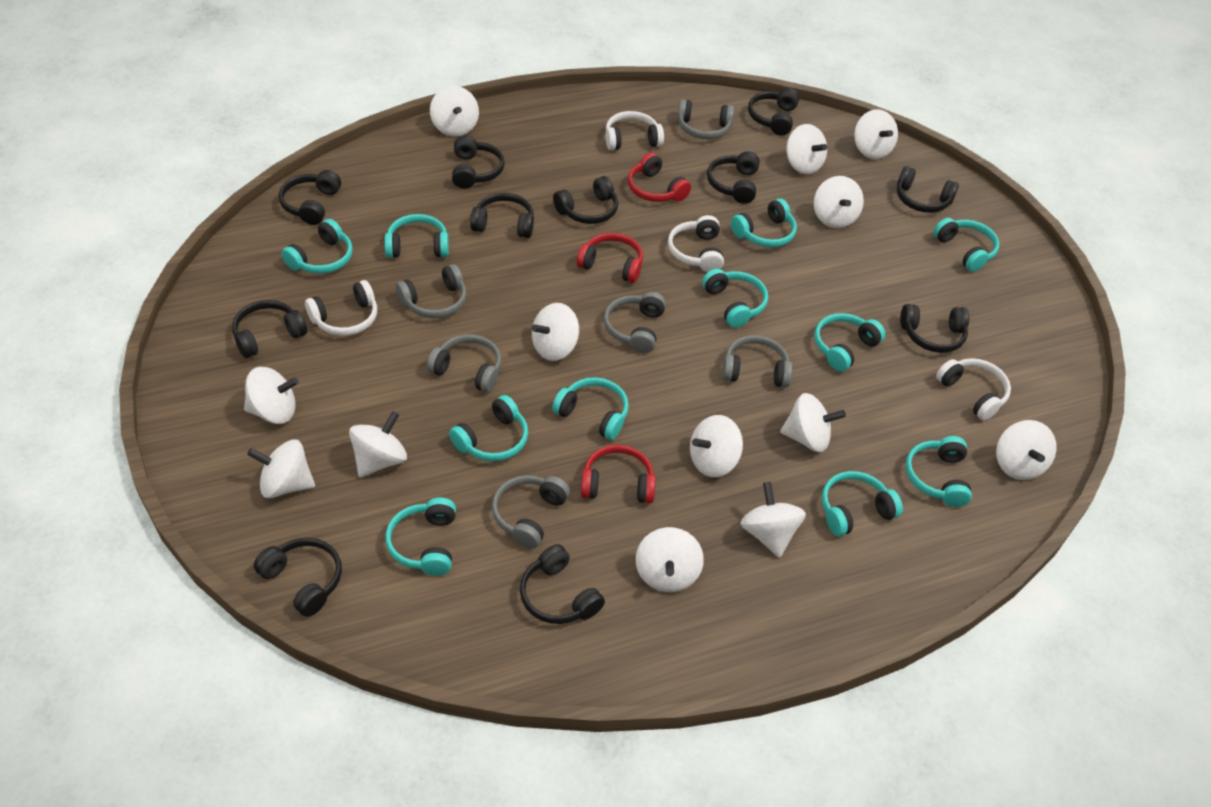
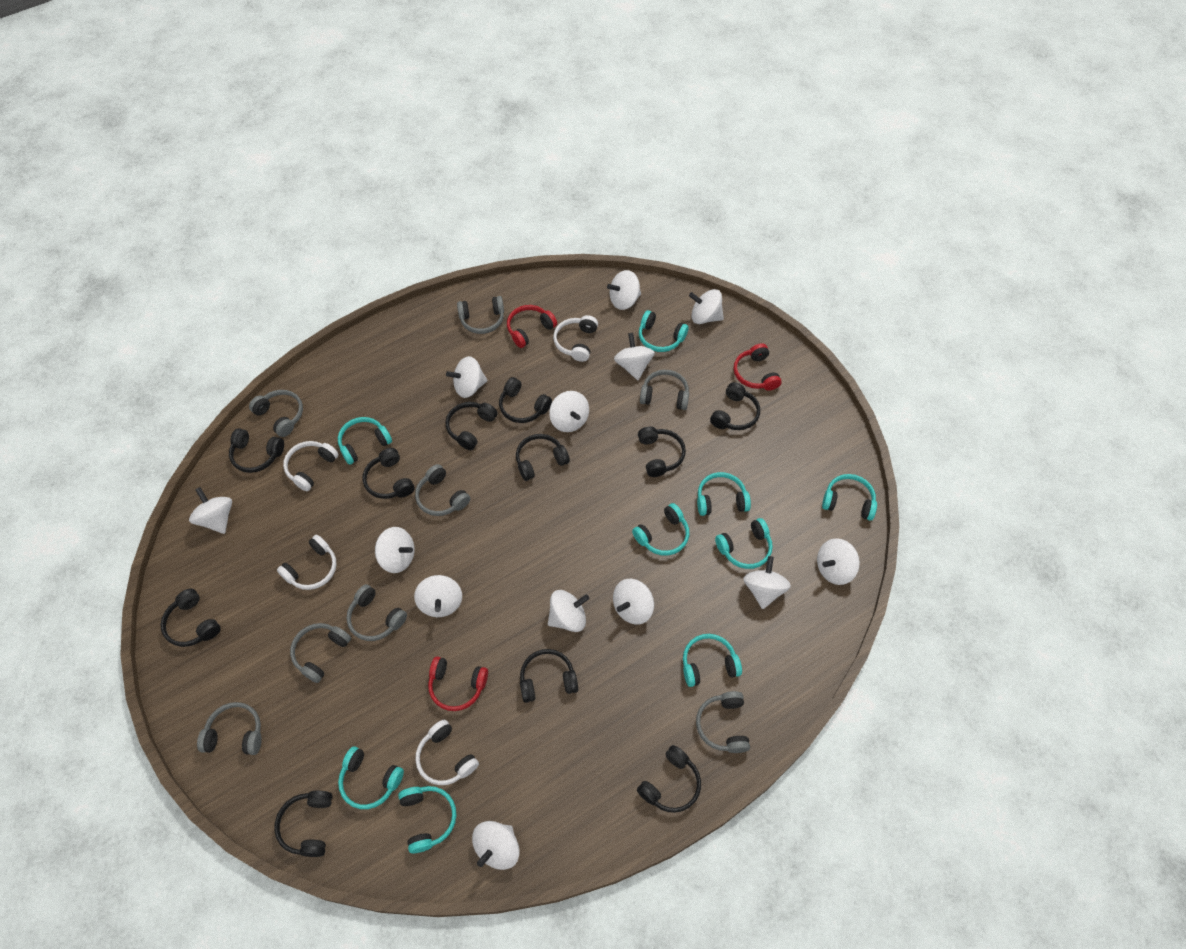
grey headphones: [396,264,467,318] [427,334,501,393] [492,475,570,549] [604,292,666,353] [678,99,734,139] [722,335,792,388] = 6 -> [197,702,262,755] [249,390,303,437] [290,623,351,683] [346,584,407,641] [415,464,470,516] [457,296,504,334] [640,370,689,410] [696,691,750,753] = 8
turquoise headphones: [281,219,353,274] [384,214,449,258] [385,497,456,576] [449,395,528,461] [552,377,629,440] [702,269,768,328] [731,198,797,247] [815,313,885,372] [822,471,903,536] [905,436,972,507] [933,218,999,272] = 11 -> [338,417,392,465] [338,746,404,809] [398,786,456,853] [632,503,689,556] [639,310,689,352] [683,634,742,687] [697,472,751,516] [715,518,773,569] [822,474,877,521] = 9

